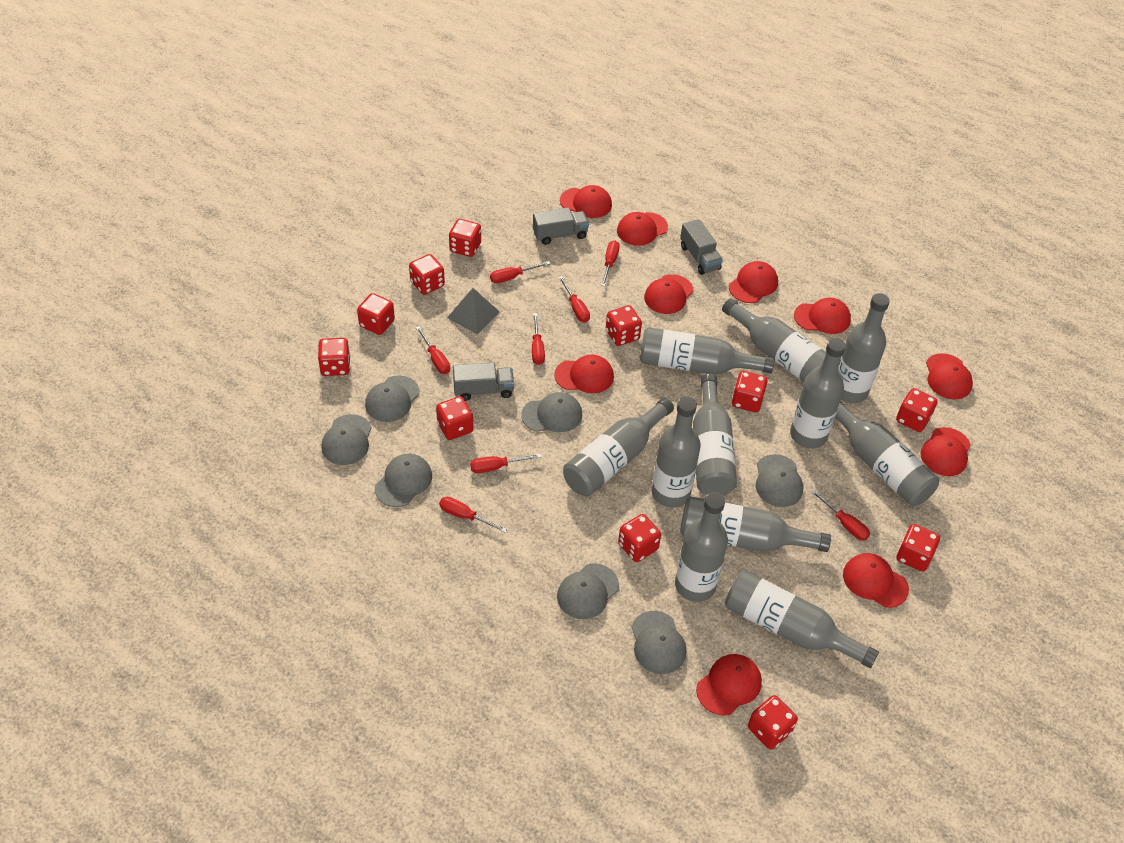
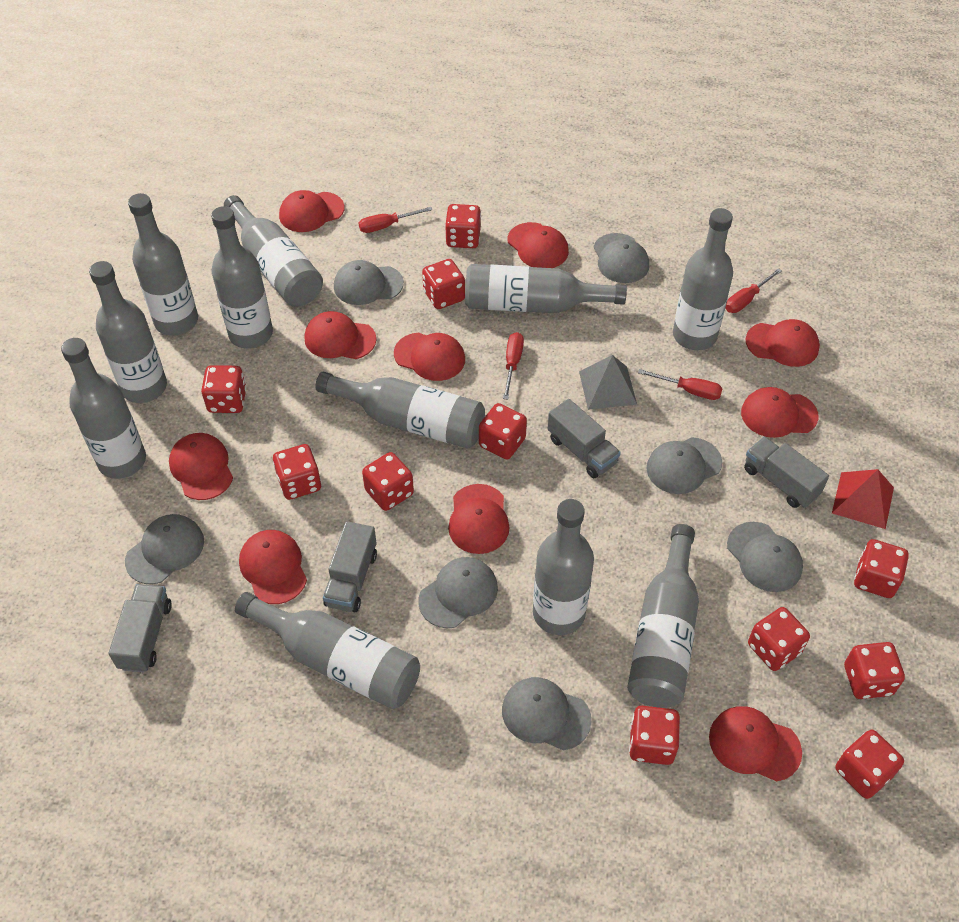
grey truck: [453,363,514,401] [533,208,589,245] [680,219,723,275] = 3 -> [109,584,172,673] [323,521,377,612] [547,399,621,478] [744,437,829,508] = 4
red pyramid: none = 0 -> [832,469,894,529] = 1
red screwdriver: [416,326,450,374] [439,497,507,532] [470,454,542,473] [490,261,550,283] [532,313,545,365] [558,276,590,322] [601,241,620,286] [811,489,870,541] = 8 -> [359,207,432,233] [503,332,524,400] [638,369,723,400] [725,268,782,313] = 4

